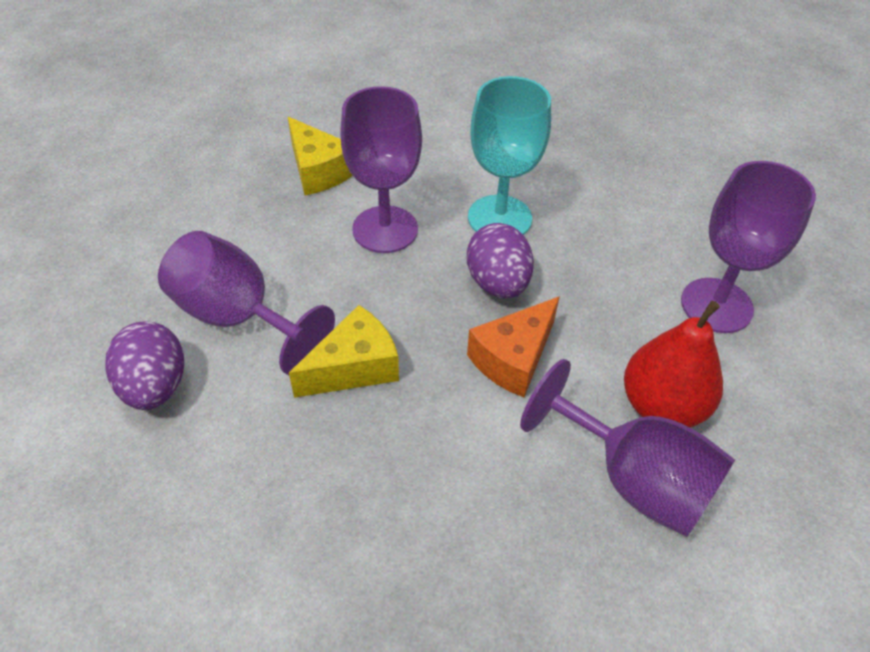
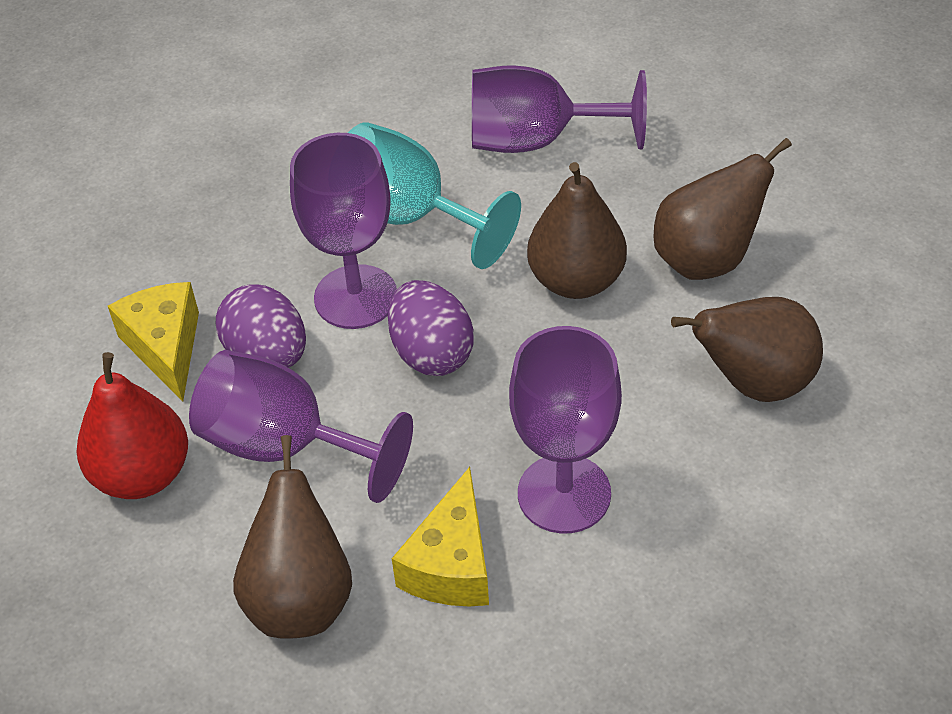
brown pear: none = 0 -> [233,435,352,639] [527,162,627,299] [654,138,792,280] [671,297,823,402] = 4
orange cheese: [467,296,560,397] = 1 -> none = 0

